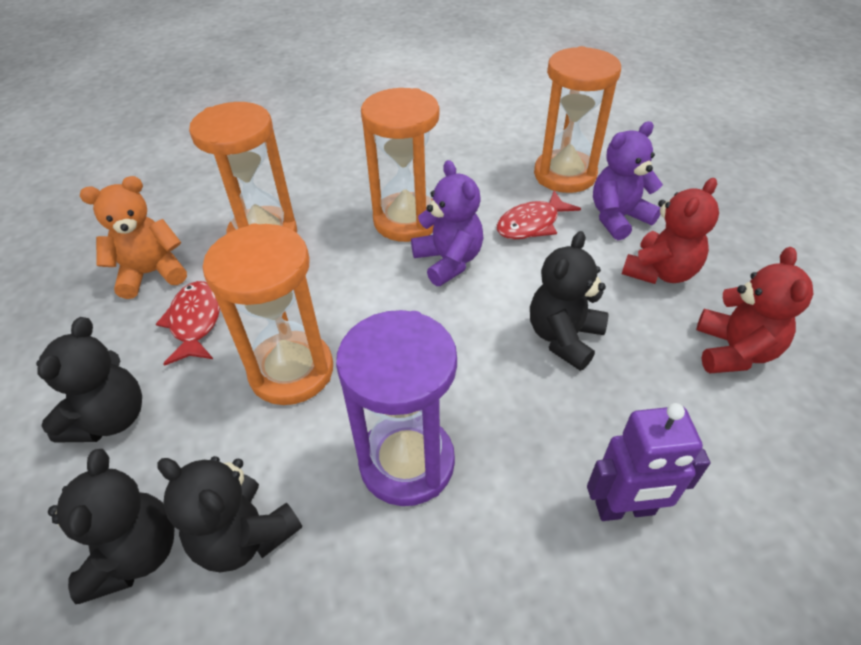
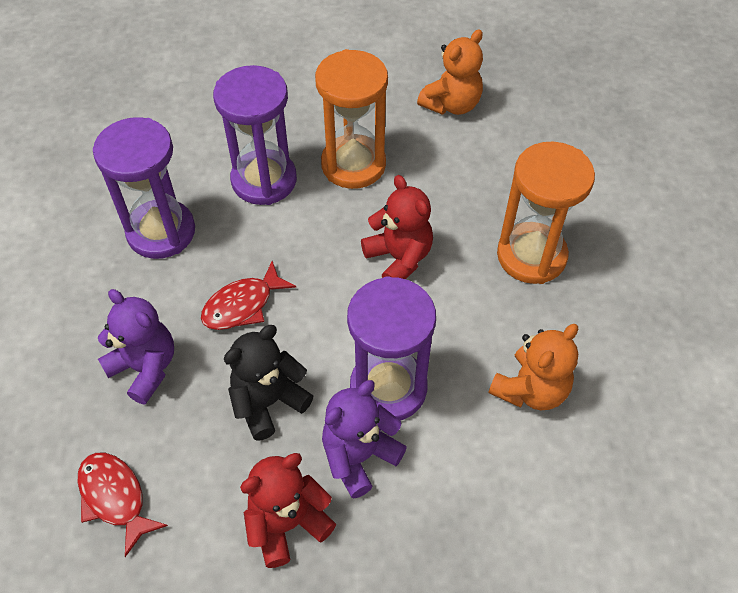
black teddy bear: [36,317,142,443] [48,449,175,604] [157,456,302,572] [530,231,609,371] = 4 -> [224,325,313,441] = 1
orange hourglass: [189,102,297,234] [203,224,333,405] [361,88,439,242] [534,46,621,193] = 4 -> [315,49,388,189] [497,142,595,284] = 2
orange teddy bear: [80,176,187,299] = 1 -> [417,29,483,115] [488,324,578,410] = 2
purple hourglass: [336,310,457,506] = 1 -> [93,117,195,259] [213,65,297,205] [347,276,436,420] = 3
purple robot: [587,403,710,521] = 1 -> none = 0

